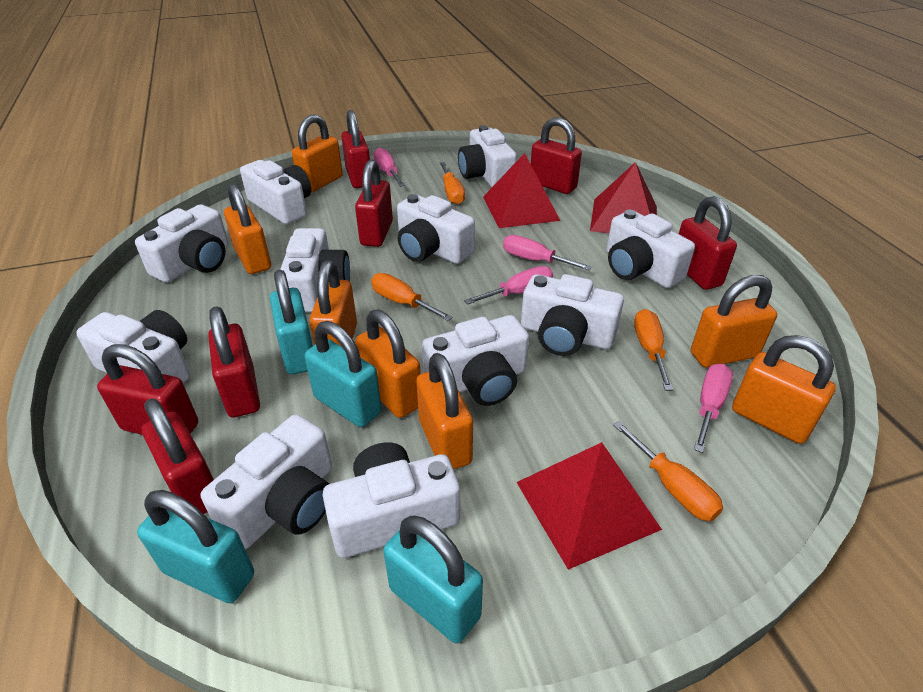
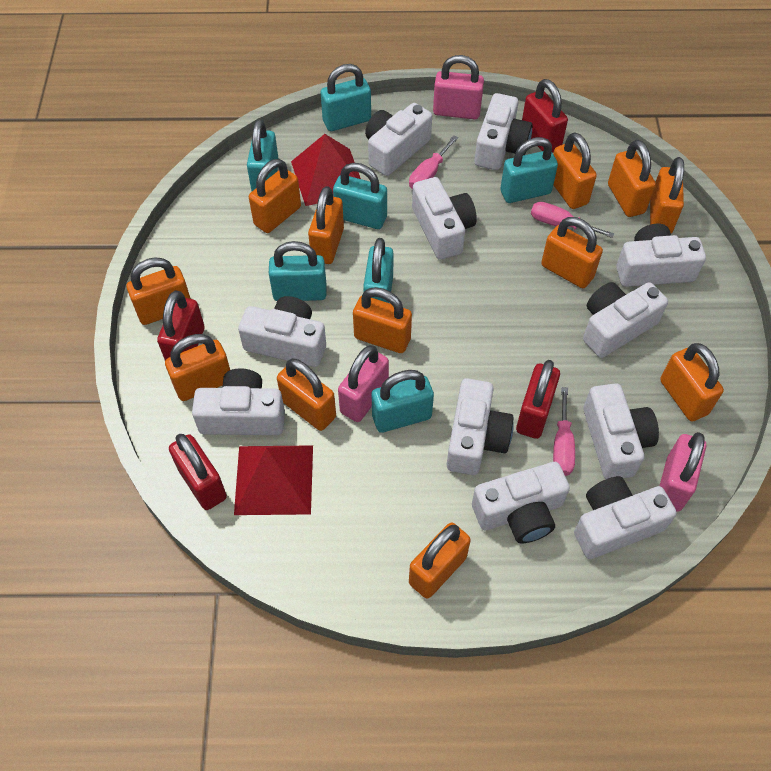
orange padlock: [224,184,271,274] [292,114,343,193] [310,260,357,346] [355,310,421,418] [416,353,473,469] [691,275,777,368] [732,335,836,444] = 7 -> [127,257,191,325] [165,334,230,401] [249,159,301,233] [277,358,336,431] [308,186,344,264] [353,287,412,353] [409,523,471,599] [541,217,603,288] [553,132,597,209] [608,140,656,217] [650,157,684,233] [660,343,724,421] = 12
orange screwdriver: [371,273,453,321] [440,162,465,204] [613,421,723,521] [634,309,673,391] = 4 -> none = 0
pink padlock: none = 0 -> [338,345,389,422] [433,55,484,119] [660,432,706,512] = 3
pink screwdriver: [373,148,405,187] [464,266,553,305] [503,235,592,270] [694,363,733,453] = 4 -> [409,135,458,190] [531,202,614,238] [553,387,575,476] = 3
red padlock: [97,344,198,435] [142,398,214,514] [208,306,260,417] [341,110,372,188] [355,159,393,247] [531,117,582,194] [679,196,737,290] = 7 -> [157,291,205,360] [169,434,227,510] [516,360,560,439] [522,79,568,153] = 4
red pyramid: [483,153,560,228] [516,442,662,570] [590,162,657,233] = 3 -> [234,445,313,515] [291,134,361,206] = 2
turquoise padlock: [137,490,254,603] [270,269,313,375] [304,321,381,427] [383,515,483,643] = 4 -> [247,119,279,191] [269,241,327,301] [321,64,371,131] [333,163,387,229] [363,238,394,303] [371,370,434,433] [500,137,558,203] = 7

